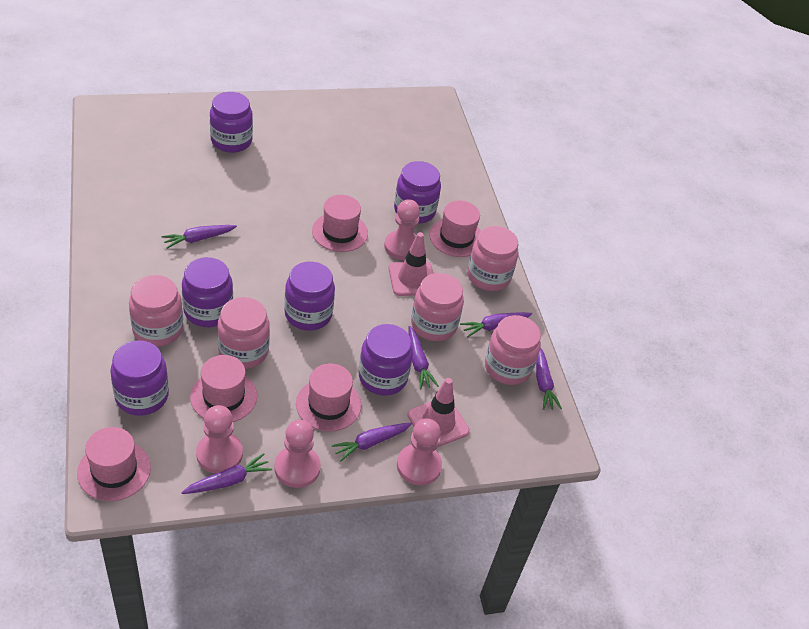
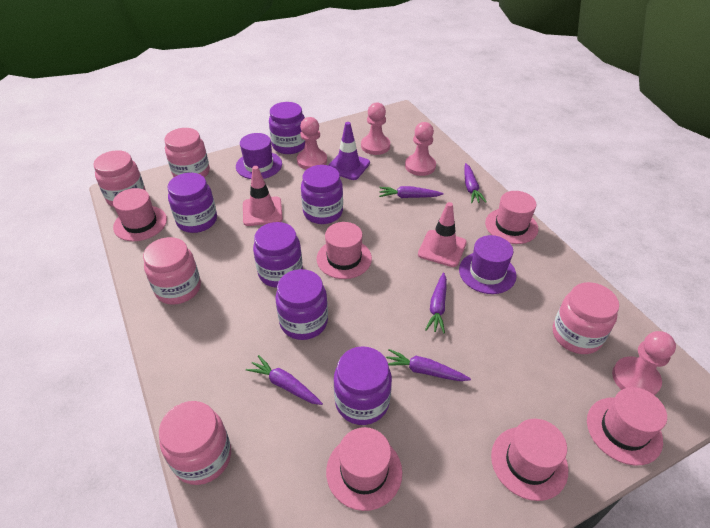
pink hat: [77,427,151,501] [190,355,257,422] [296,363,361,432] [312,195,368,252] [429,201,481,257] = 5 -> [113,188,167,241] [317,222,372,279] [326,427,402,511] [485,191,539,244] [491,419,568,501] [587,387,667,466] = 6
purple carrot: [162,225,237,249] [181,453,272,494] [331,423,412,462] [408,326,439,390] [460,312,532,337] [536,348,562,410] = 6 -> [246,355,323,405] [379,186,443,198] [386,349,471,381] [425,272,447,334] [465,163,486,203] = 5
purple hat: none = 0 -> [236,133,282,179] [459,235,517,294] = 2
purple traffic cone: none = 0 -> [328,122,370,180] = 1

